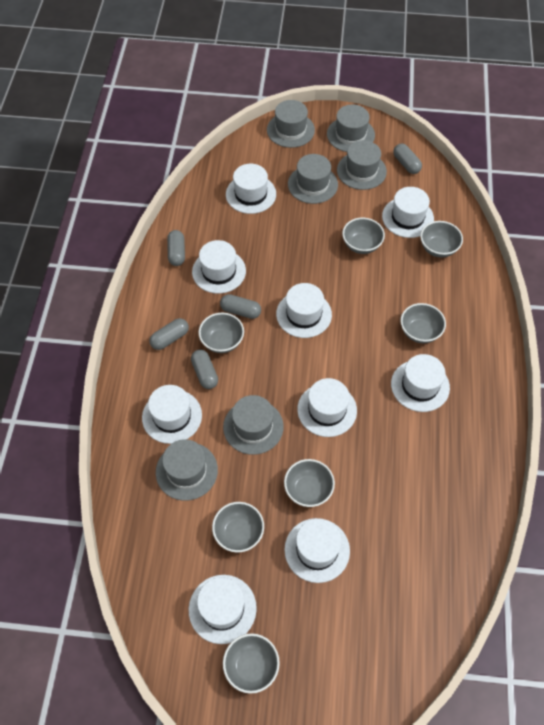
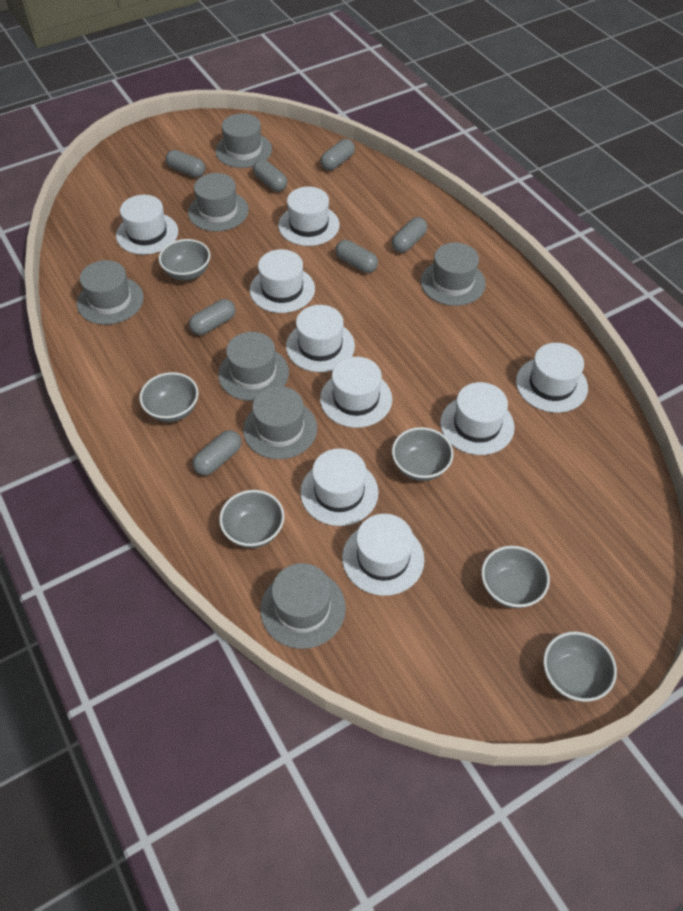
grey bowl: [198,313,244,353] [212,502,264,553] [223,633,280,694] [284,459,335,507] [342,218,385,254] [400,303,446,343] [420,221,463,257] = 7 -> [139,372,199,422] [159,239,211,280] [219,490,285,548] [392,427,454,481] [481,546,550,608] [543,631,617,702] = 6
grey capsule: [149,318,189,350] [167,230,185,266] [191,349,218,389] [220,294,261,319] [393,144,422,174] = 5 -> [166,150,205,178] [189,299,236,335] [193,430,241,475] [253,159,287,192] [321,139,355,170] [335,240,378,273] [392,217,427,253] = 7
grey hat: [156,439,218,501] [223,395,284,455] [267,100,315,148] [288,154,338,204] [327,105,375,152] [337,140,387,190] = 6 -> [77,260,144,325] [188,173,249,232] [215,113,272,168] [218,332,289,401] [243,386,317,459] [260,563,346,649] [421,242,486,306] = 7

